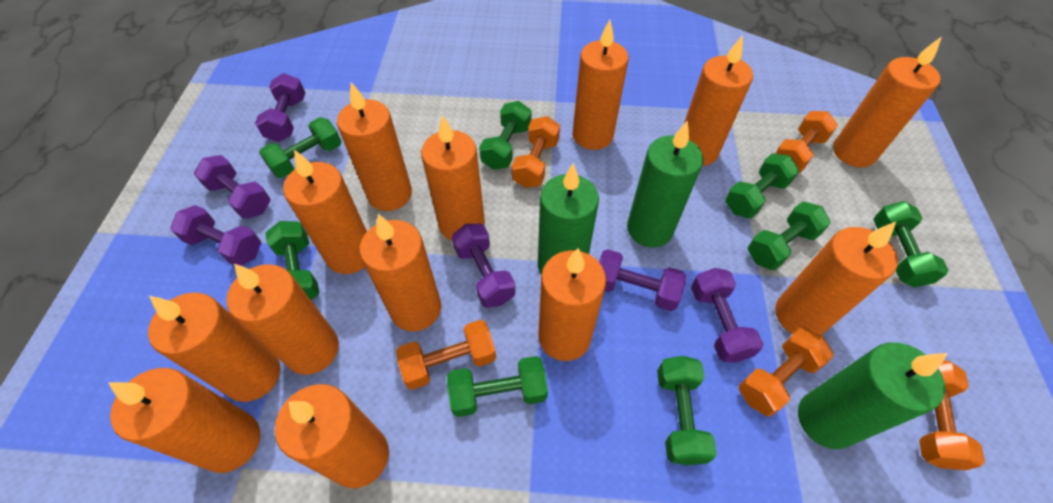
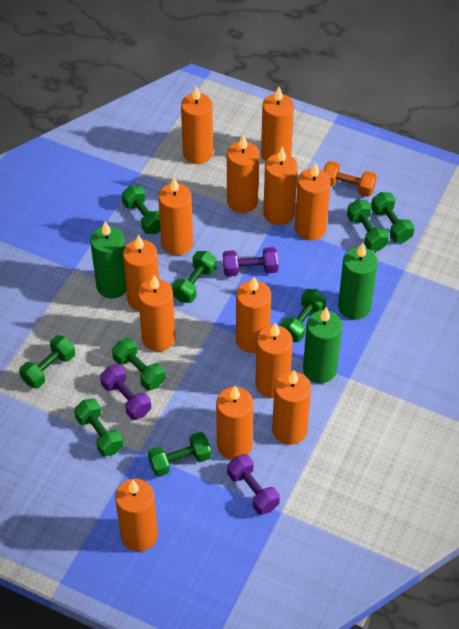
green dumbbell: [259,117,341,178] [265,221,320,300] [447,356,548,417] [479,101,532,170] [657,356,717,465] [725,153,799,219] [748,201,831,270] [873,201,949,287] = 8 -> [19,335,75,389] [74,398,123,457] [112,338,165,391] [122,186,160,234] [148,432,211,477] [172,251,216,303] [280,289,326,342] [347,200,389,251] [371,192,415,243] = 9
orange dumbbell: [396,320,496,390] [512,116,560,188] [739,328,834,416] [775,111,838,173] [919,361,985,470] = 5 -> [323,161,377,197] = 1
purple dumbbell: [170,205,261,266] [194,155,271,219] [255,73,305,142] [452,224,515,308] [599,249,686,311] [691,268,763,362] = 6 -> [100,364,151,420] [223,247,279,277] [227,454,280,515] = 3

